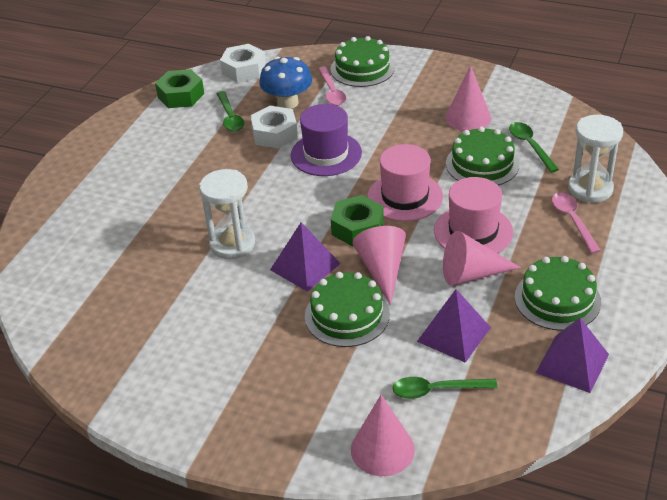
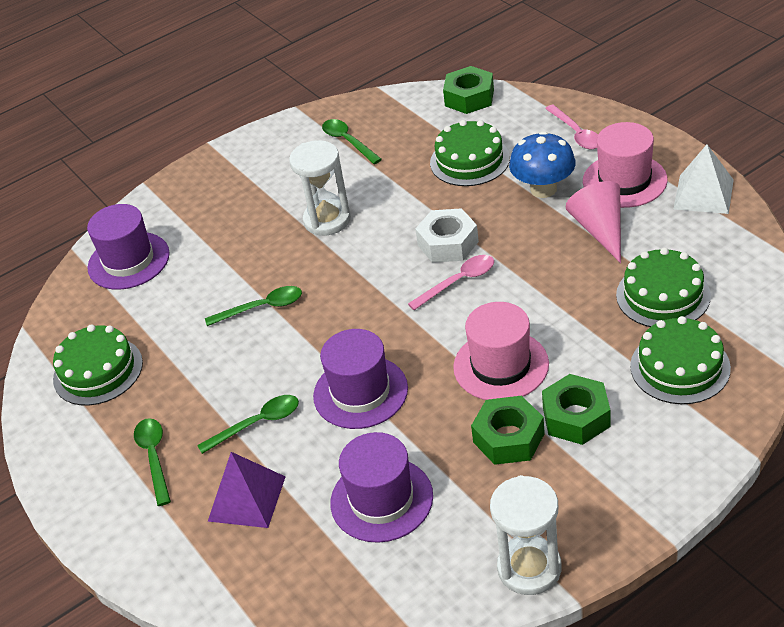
green nut: [155,69,204,108] [331,195,384,247] = 2 -> [443,66,494,114] [471,396,545,465] [542,374,610,445] = 3
green spoon: [217,91,244,132] [393,377,498,399] [509,122,559,172] = 3 -> [134,418,171,506] [197,395,299,454] [205,286,302,326] [322,119,382,164] = 4
pink cone: [351,395,415,476] [353,226,406,305] [443,231,521,286] [445,65,491,131] = 4 -> [566,181,621,263] = 1
purple hat: [291,104,362,176] = 1 -> [87,204,170,290] [313,329,408,429] [330,432,433,543] = 3
purple pyramid: [270,222,341,292] [417,289,491,363] [536,318,609,393] = 3 -> [208,452,286,528] = 1
white nut: [220,44,266,83] [250,106,298,149] = 2 -> [415,208,479,263] = 1
white pyramid: none = 0 -> [674,145,734,214] = 1

